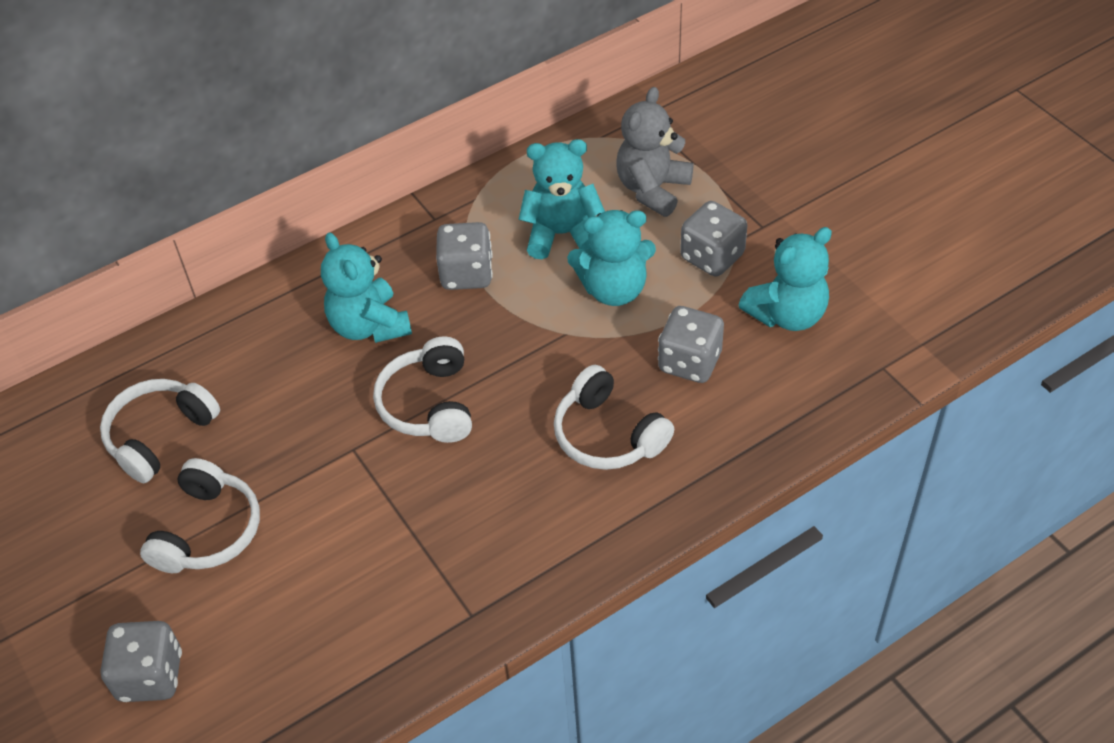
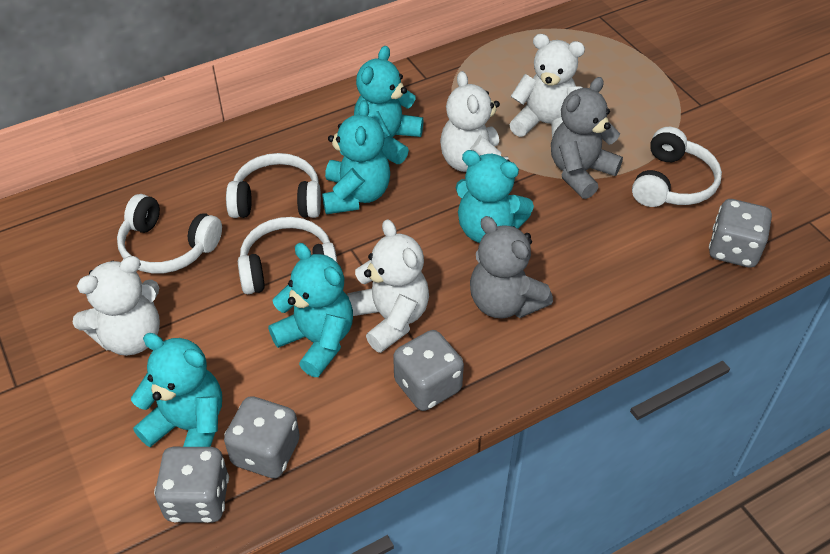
grey teddy bear: [616,87,693,217] = 1 -> [470,216,553,319] [551,77,623,199] = 2
turquoise teddy bear: [321,232,412,343] [518,139,605,259] [567,210,656,306] [739,227,832,331] = 4 -> [131,333,222,447] [268,243,353,377] [322,100,390,214] [354,46,423,164] [456,150,534,243] = 5
white teddy bear: none = 0 -> [72,256,160,356] [348,219,429,353] [440,71,508,172] [509,34,585,138] = 4

